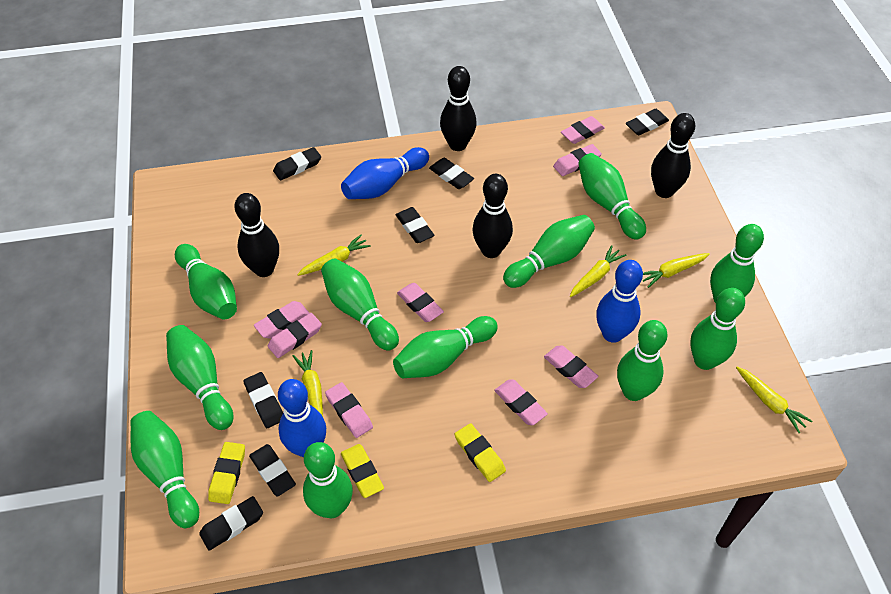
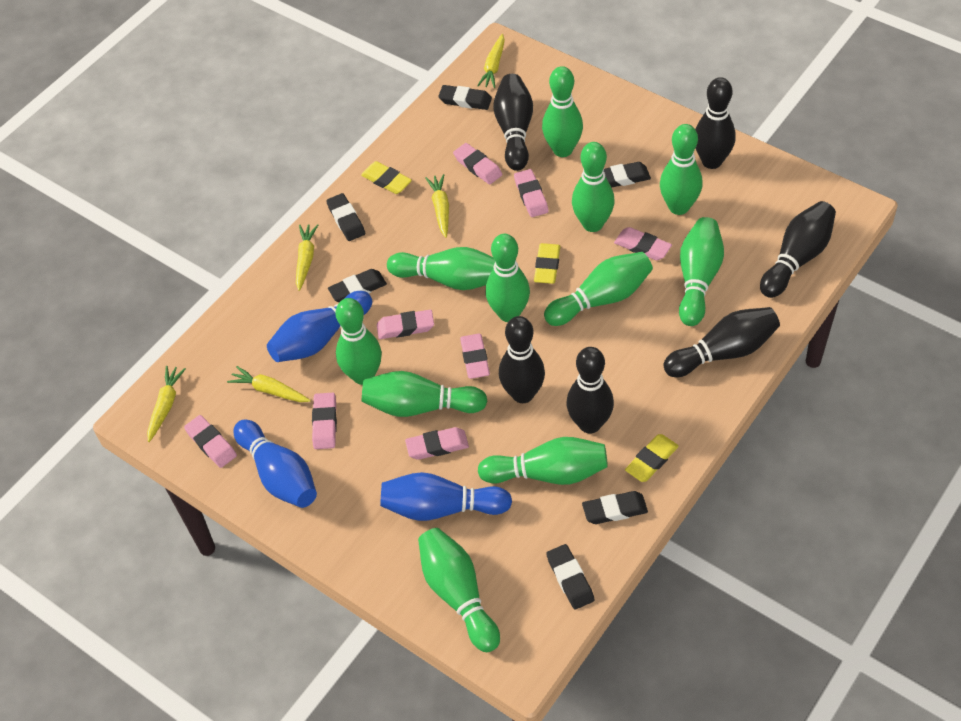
black bowling pin: [235,193,279,277] [440,66,477,151] [473,174,513,258] [651,113,695,198] = 4 -> [493,74,533,171] [499,316,545,403] [567,347,614,434] [663,307,780,377] [695,77,736,169] [760,201,836,298] = 6
black eraser: [199,496,263,551] [243,372,283,428] [249,444,296,496] [273,147,321,180] [396,207,435,243] [429,158,474,189] [626,109,669,135] = 7 -> [326,193,365,241] [328,269,387,302] [438,85,492,110] [546,544,595,610] [582,491,648,524] [604,162,651,188] = 6

